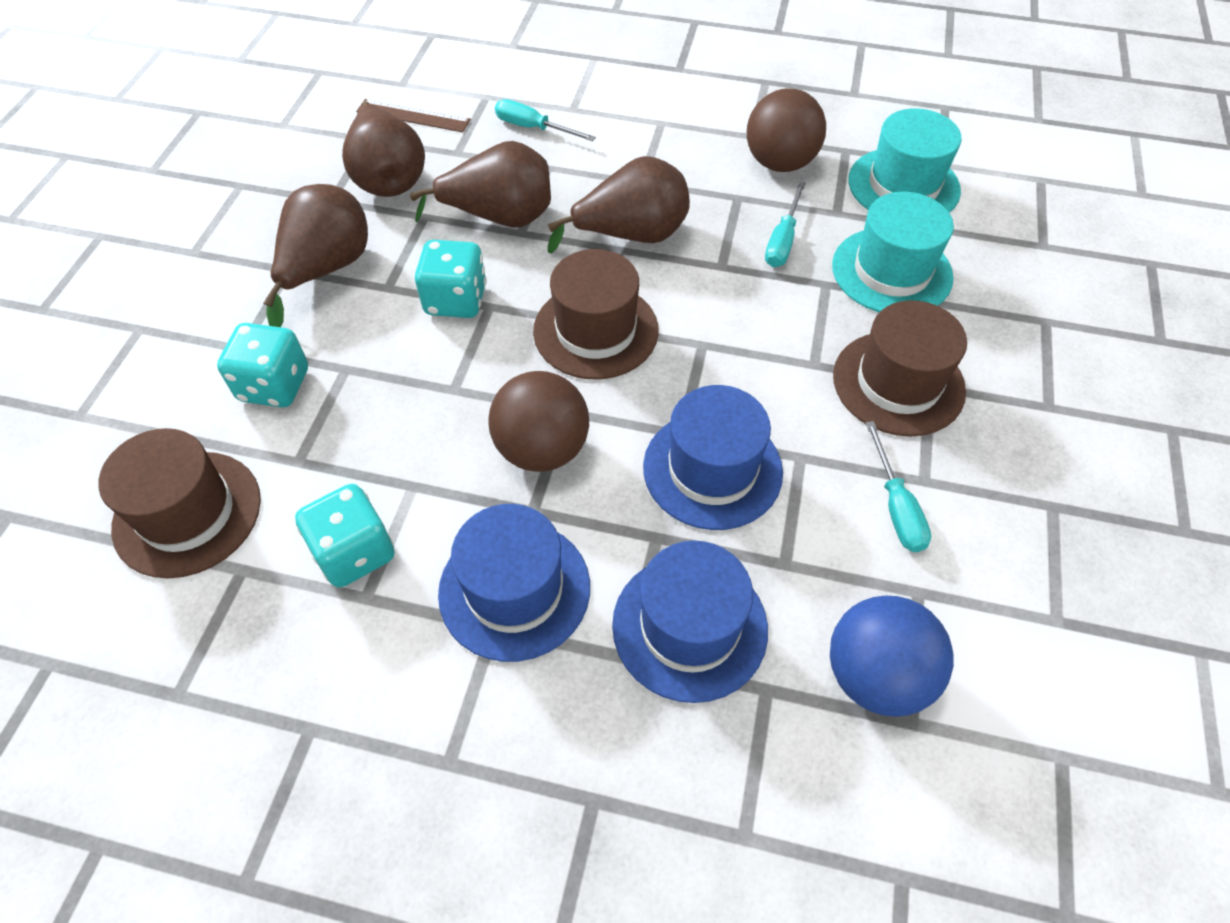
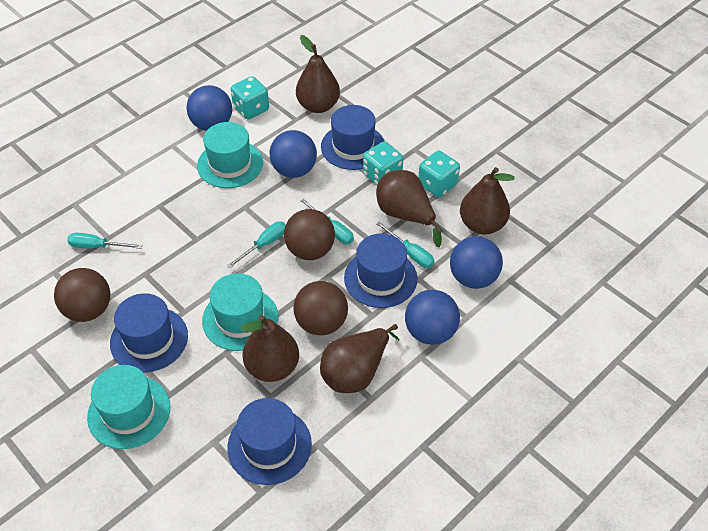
blue ball: [830,596,954,717] = 1 -> [187,85,232,131] [270,130,317,178] [405,290,460,345] [450,236,503,289] = 4
blue hat: [438,504,590,662] [612,541,768,703] [643,385,783,530] = 3 -> [110,293,188,372] [227,398,312,485] [321,105,385,170] [344,233,417,308] = 4
brown ball: [489,371,589,472] [747,88,826,172] = 2 -> [54,268,110,322] [284,209,335,260] [293,281,348,335] = 3
brown hat: [98,428,261,578] [533,249,659,379] [833,300,967,437] = 3 -> none = 0
brown pear: [263,184,368,327] [342,101,425,197] [409,141,551,228] [548,156,690,254] = 4 -> [241,315,299,382] [296,35,340,113] [320,324,400,393] [376,170,443,247] [460,167,514,235] = 5
brown ruler: [356,99,471,132] = 1 -> none = 0
turquoise hat: [832,192,954,312] [848,108,962,213] = 2 -> [87,365,170,449] [197,122,263,188] [202,273,278,351] = 3
turquoise screwdriver: [495,99,596,141] [765,182,806,267] [866,421,931,552] = 3 -> [67,233,142,249] [227,221,286,268] [301,199,354,244] [376,222,434,268] = 4

